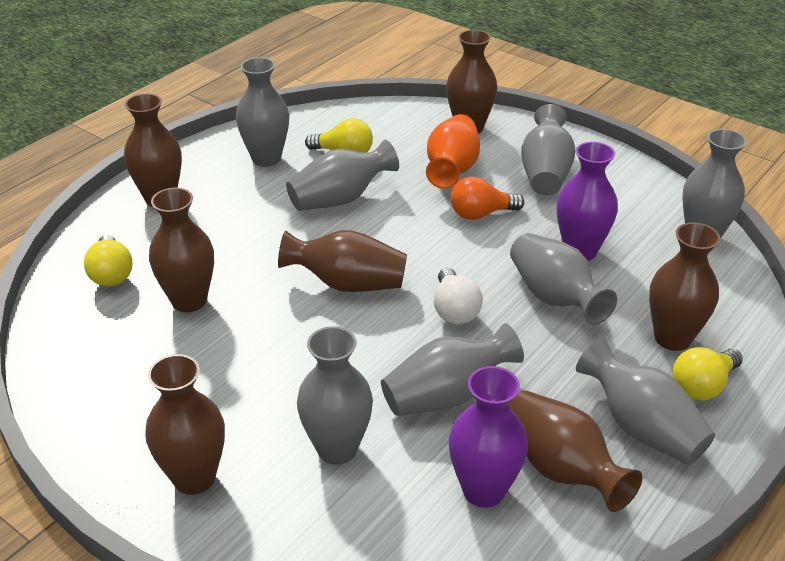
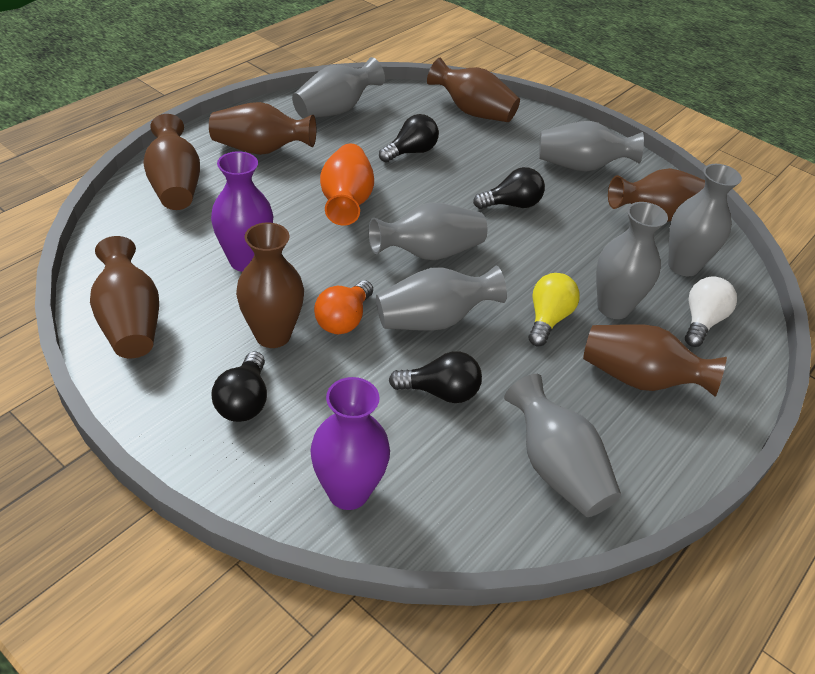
black light bulb: none = 0 -> [212,351,267,422] [379,114,439,162] [389,351,482,403] [473,167,545,209] = 4
grey vase: [236,57,289,167] [286,140,399,211] [297,326,373,465] [381,323,524,416] [510,233,617,325] [521,104,576,196] [576,338,715,465] [682,129,747,239] = 8 -> [292,57,385,119] [369,202,487,260] [376,266,507,331] [504,374,621,517] [539,121,644,172] [596,202,668,319] [668,164,742,276] = 7
yellow light bulb: [84,235,132,287] [305,118,373,152] [673,347,743,401] = 3 -> [529,273,580,346] = 1

